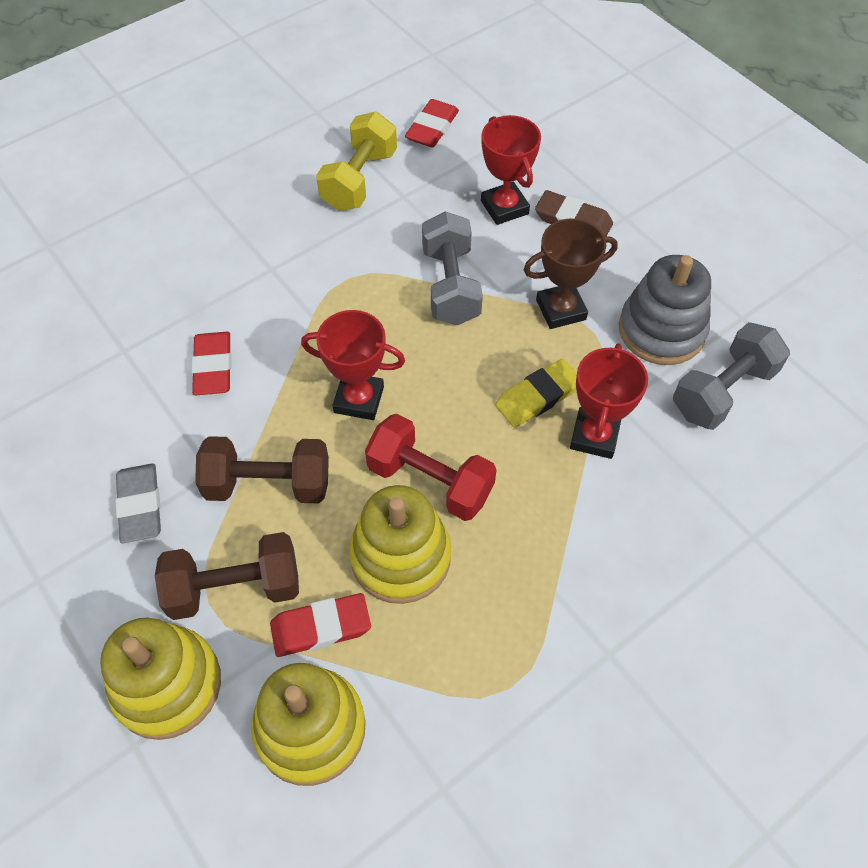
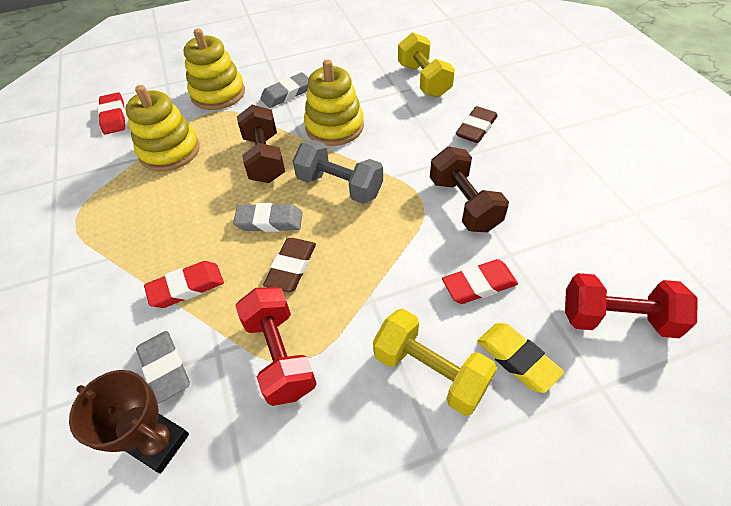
brown eraser: [535,190,613,236] = 1 -> [263,238,316,292] [456,106,498,143] = 2
grey dumbbell: [422,211,483,325] [673,322,790,430] = 2 -> [293,140,383,204] = 1
grey eraser: [115,463,161,544] = 1 -> [136,331,190,404] [233,203,303,232] [260,73,309,108] = 3
grey stacking toy: [619,255,711,365] = 1 -> none = 0
red dumbbell: [365,414,496,521] = 1 -> [235,287,317,406] [565,273,698,338] = 2
red trophy: [301,310,405,420] [481,115,541,225] [570,343,648,459] = 3 -> none = 0
yellow dumbbell: [316,112,397,211] = 1 -> [373,309,497,416] [398,32,455,98] = 2

